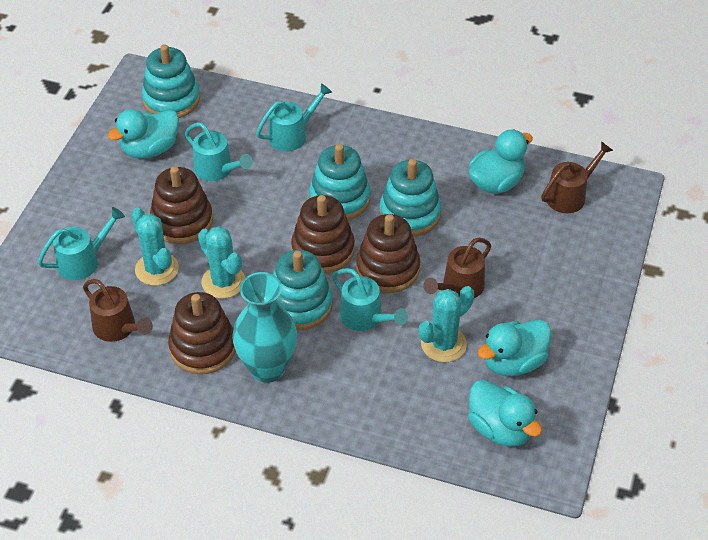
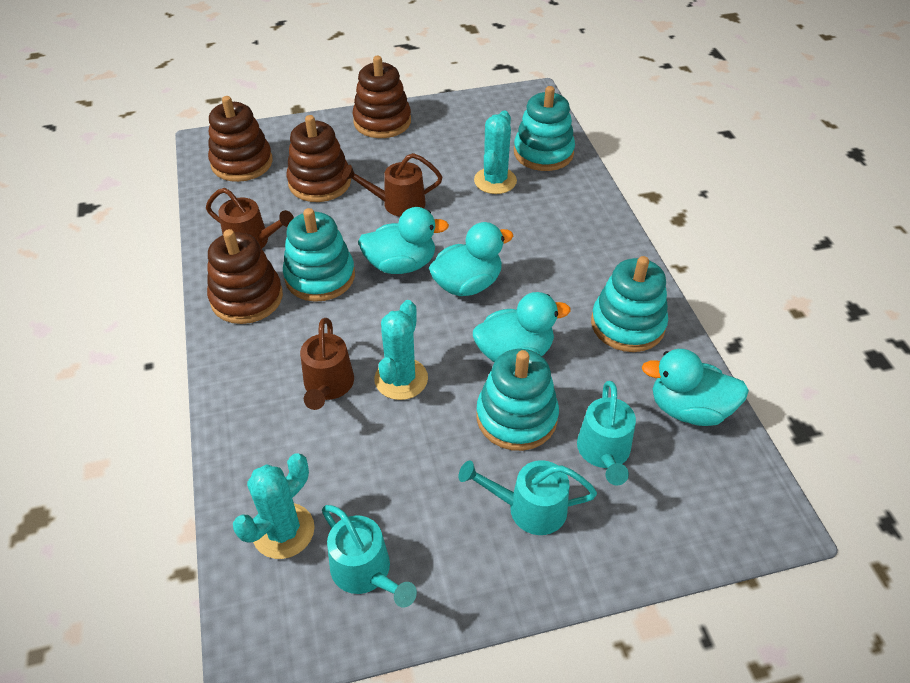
turquoise vase: [232,272,297,383] = 1 -> none = 0
turquoise watering can: [38,207,125,280] [185,123,253,181] [256,83,332,151] [332,268,408,331] = 4 -> [322,505,417,608] [459,460,597,535] [577,381,636,485] = 3

